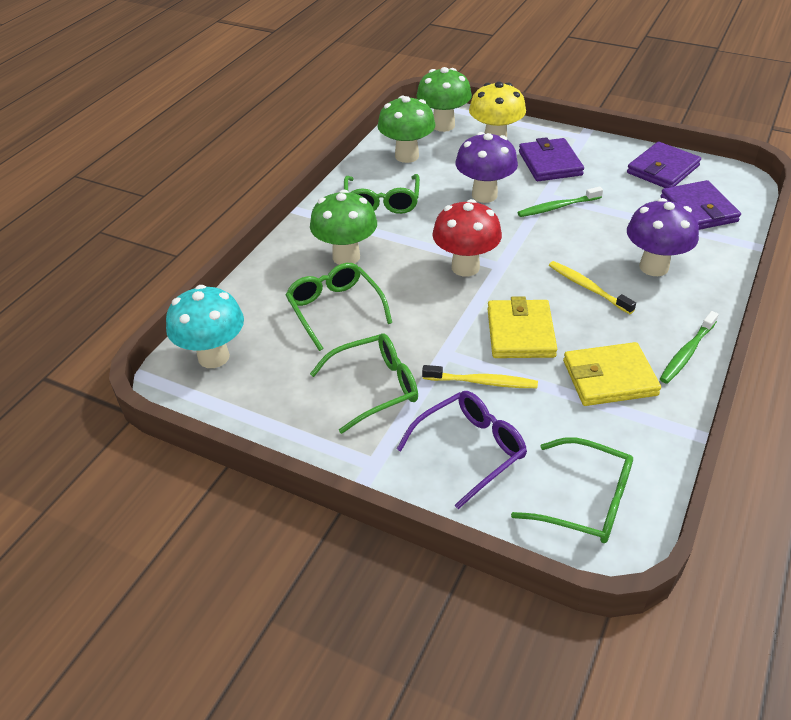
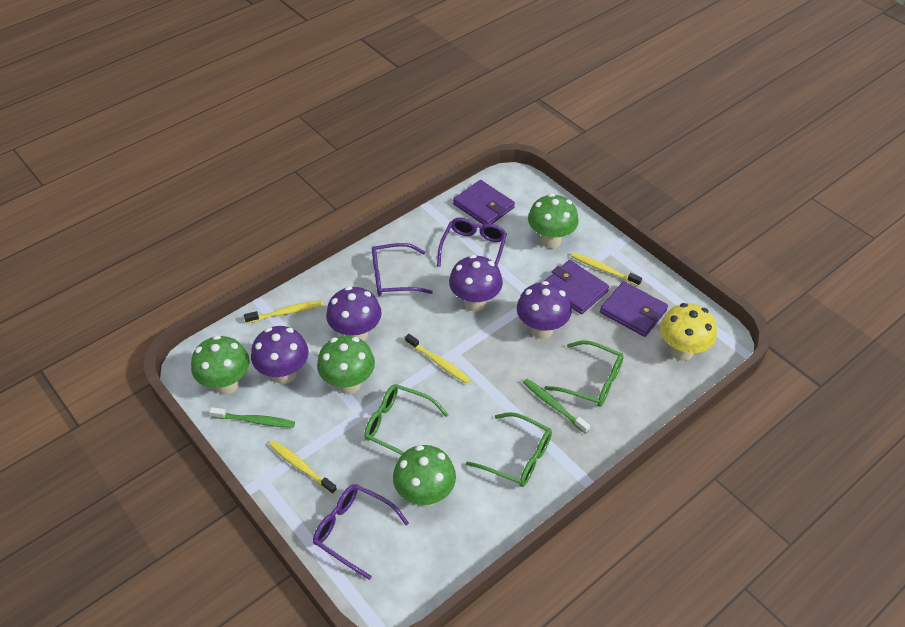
green glasses: [286,263,392,351] [310,333,418,434] [344,174,420,214] [511,437,633,543] = 4 -> [364,384,449,455] [466,412,552,487] [544,340,624,407] = 3
green mushroom: [310,190,377,265] [377,96,436,163] [416,67,472,132] = 3 -> [191,335,250,395] [317,335,375,394] [393,445,456,507] [528,194,579,249] = 4
purple glasses: [397,391,527,509] = 1 -> [313,484,409,580] [372,243,433,296] [437,217,507,267] = 3
purple mushroom: [456,132,518,203] [627,198,699,276] = 2 -> [251,326,309,384] [326,286,382,341] [449,255,503,312] [517,281,572,339] = 4
red mushroom: [432,199,502,276] = 1 -> none = 0
turquoise mushroom: [166,285,244,368] = 1 -> none = 0
yellow toothbrush: [422,365,538,388] [549,261,636,314] = 2 -> [244,300,323,324] [269,440,337,494] [405,334,471,384] [571,252,642,286] = 4
yellow wallet: [487,296,557,358] [563,342,661,406] = 2 -> none = 0

